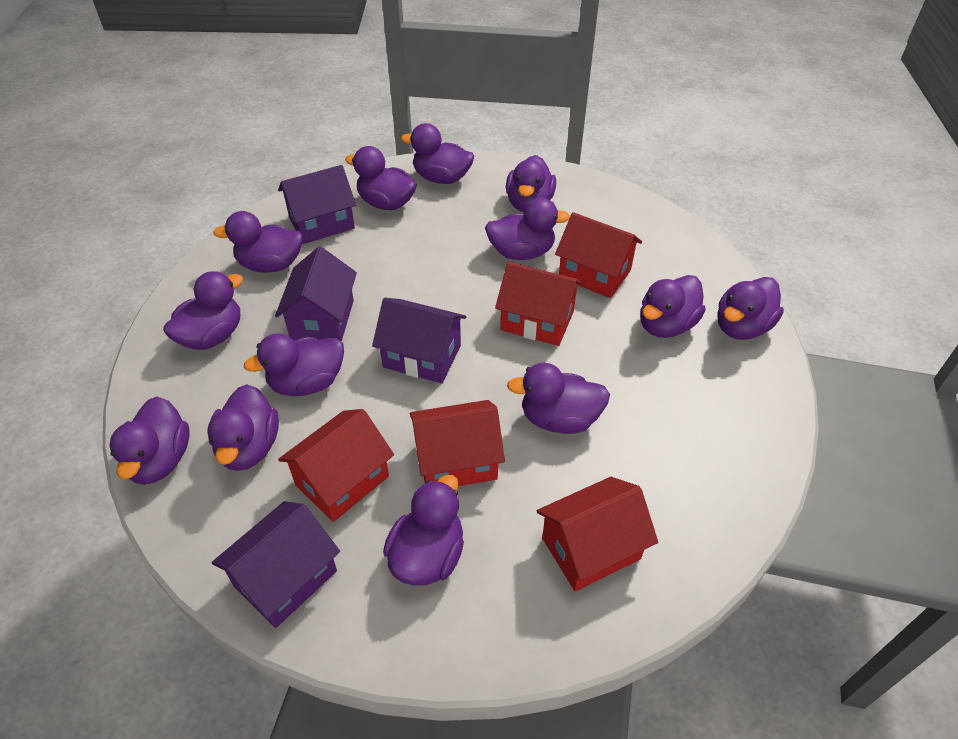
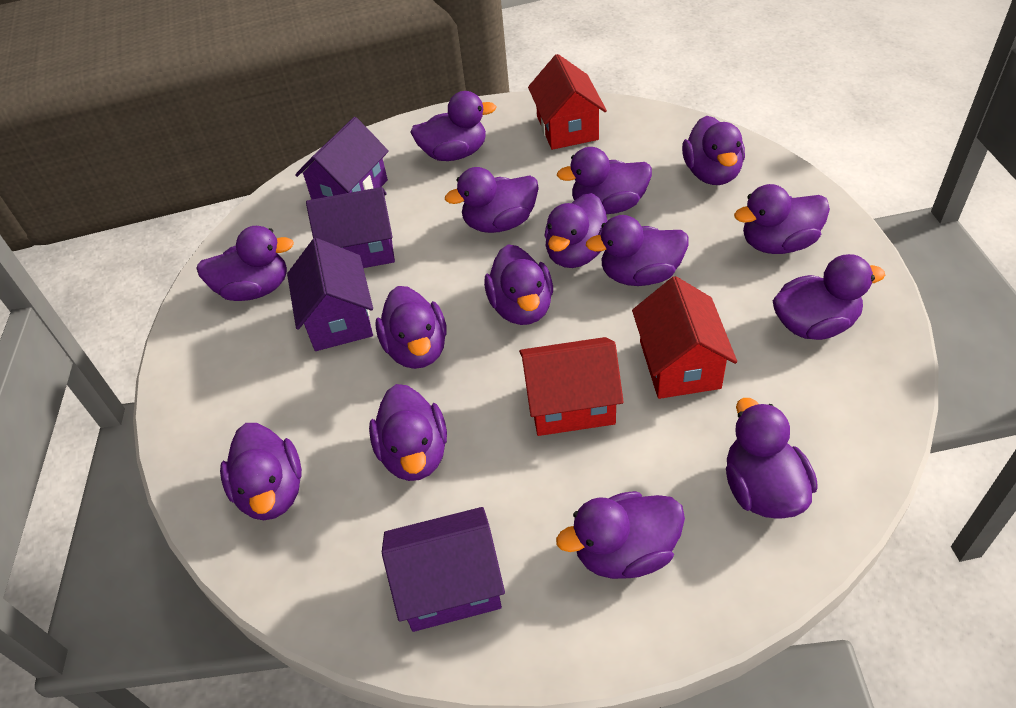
purple duck: [109,397,190,485] [163,271,243,350] [207,384,279,471] [213,211,303,273] [244,333,344,396] [345,146,417,210] [383,475,464,586] [401,123,474,184] [485,198,570,260] [506,155,556,212] [507,363,610,434] [640,275,706,338] [717,277,784,340] = 13 -> [196,226,294,301] [220,423,302,520] [369,384,447,481] [376,286,447,369] [410,91,497,161] [445,167,539,233] [484,245,553,325] [544,193,607,268] [556,491,685,579] [557,147,652,214] [586,215,689,286] [682,116,745,185] [726,398,818,519] [734,184,830,254] [773,254,885,340] = 15
red house: [278,409,394,522] [410,400,505,486] [495,262,583,346] [537,477,658,591] [555,212,642,298] = 5 -> [519,337,624,436] [528,54,607,150] [632,276,737,399] = 3

